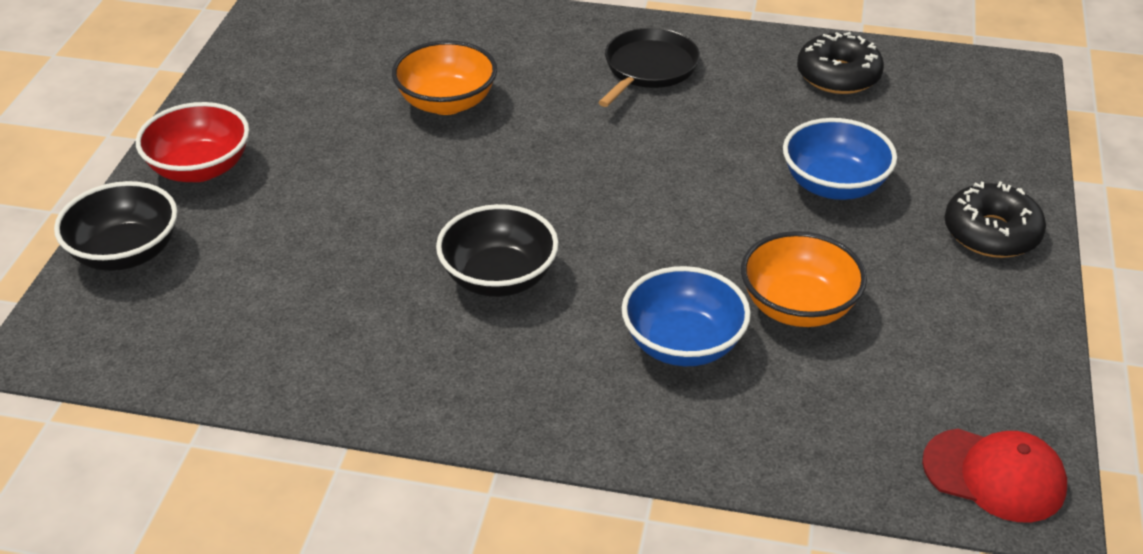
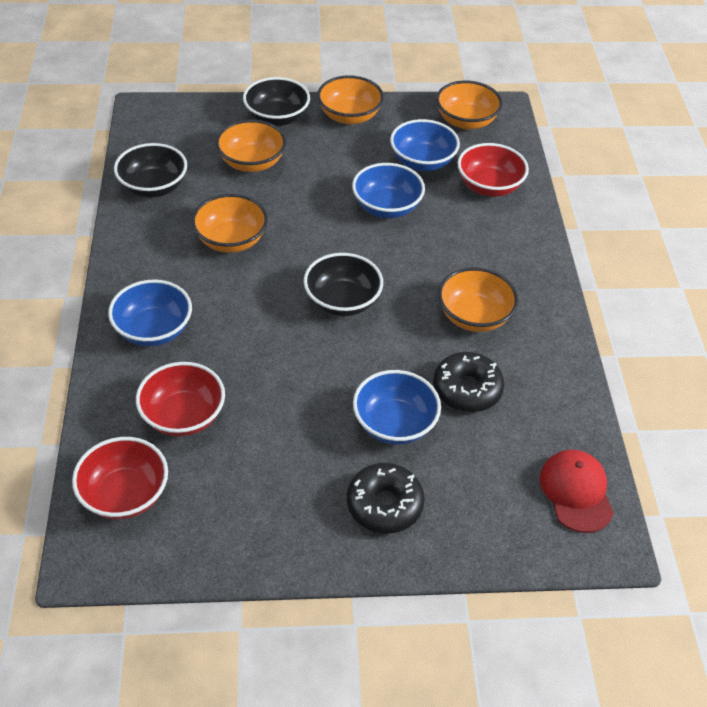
black bowl: [54,181,178,271] [436,204,559,297] = 2 -> [114,143,187,198] [243,77,310,126] [303,253,383,316] = 3
black pan: [598,28,700,107] = 1 -> none = 0
blue bowl: [622,266,751,366] [783,118,897,200] = 2 -> [108,280,192,346] [352,163,425,218] [353,370,441,445] [390,119,460,171] = 4
orange bowl: [392,40,497,115] [741,231,867,327] = 2 -> [192,194,268,253] [215,120,286,172] [317,75,384,124] [436,81,503,129] [438,267,518,332] = 5
red bowl: [136,102,250,182] = 1 -> [72,437,168,519] [136,362,225,436] [457,143,529,197] = 3

